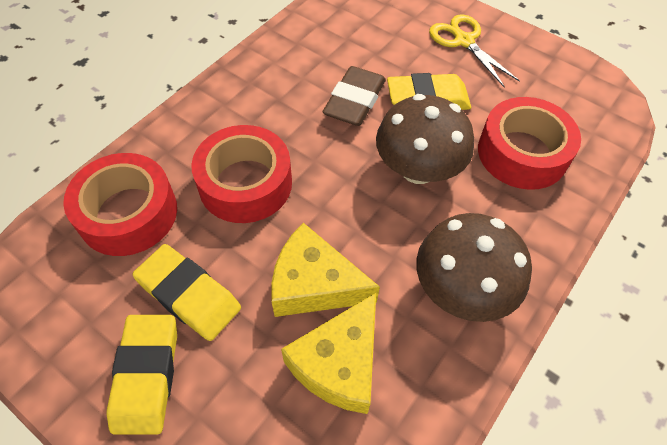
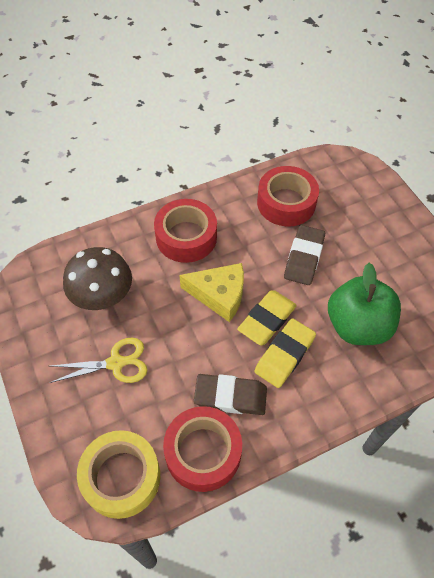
brown eraser: [322,66,386,126] = 1 -> [194,374,267,415] [284,225,325,285] = 2
brown mushroom: [376,94,474,184] [416,213,532,322] = 2 -> [63,247,132,310] = 1
green apple: none = 0 -> [328,263,401,345] = 1
yellow cheese: [271,223,380,317] [281,293,376,414] = 2 -> [179,263,244,322] = 1
yellow eraser: [106,315,177,435] [133,244,241,341] [387,73,471,110] = 3 -> [237,290,297,345] [254,318,316,388] = 2
yellow tape: none = 0 -> [77,430,160,519] = 1

